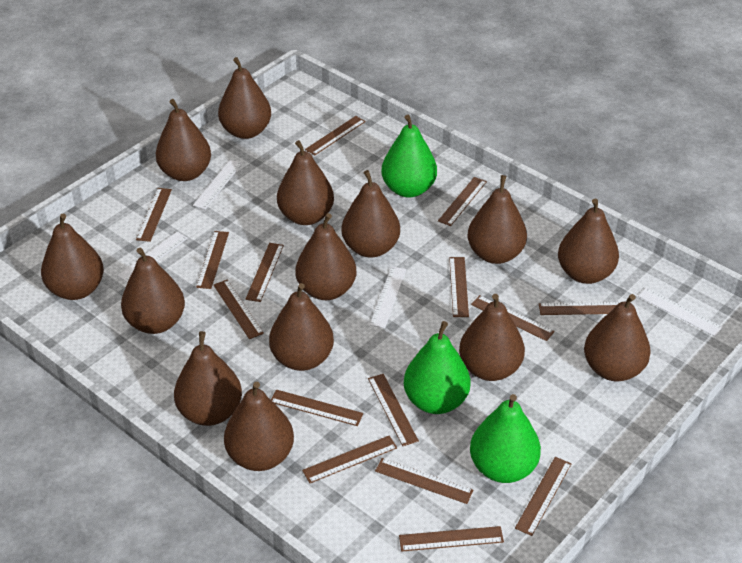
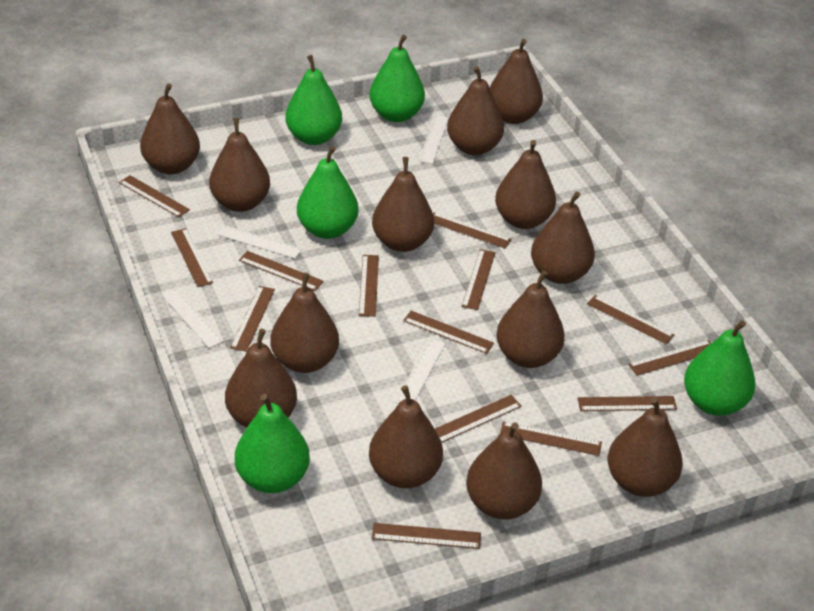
brown pear: [41,214,104,300] [121,248,185,334] [155,99,211,181] [174,331,242,426] [218,57,271,139] [224,382,294,471] [269,283,334,371] [277,140,334,225] [296,213,356,300] [341,170,400,258] [459,294,525,381] [468,175,527,264] [558,199,619,284] [584,294,651,381] = 14 -> [140,83,200,174] [209,118,270,212] [225,329,297,428] [270,273,339,373] [369,385,443,488] [372,157,434,252] [447,66,504,155] [466,422,542,520] [489,39,543,124] [495,140,556,229] [496,270,565,368] [531,191,595,284] [608,397,683,497] = 13
brown ruler: [136,188,172,242] [196,231,229,289] [214,279,264,339] [246,243,284,302] [271,390,363,426] [302,435,397,483] [305,116,366,155] [368,374,419,446] [375,458,473,504] [399,526,504,552] [438,177,487,226] [449,257,469,317] [471,295,555,341] [515,457,571,536] [539,302,620,315] = 15 -> [119,175,190,217] [171,228,213,287] [230,286,275,352] [239,251,324,291] [359,255,379,317] [372,523,481,549] [403,311,494,354] [433,212,512,248] [435,395,521,443] [462,249,496,310] [500,421,602,456] [578,396,677,411] [587,295,675,344] [628,340,711,376] = 14
green pear: [381,115,437,198] [404,321,471,414] [470,394,541,483] = 3 -> [235,394,310,493] [285,55,342,145] [297,146,358,239] [369,35,425,122] [684,320,755,416] = 5

